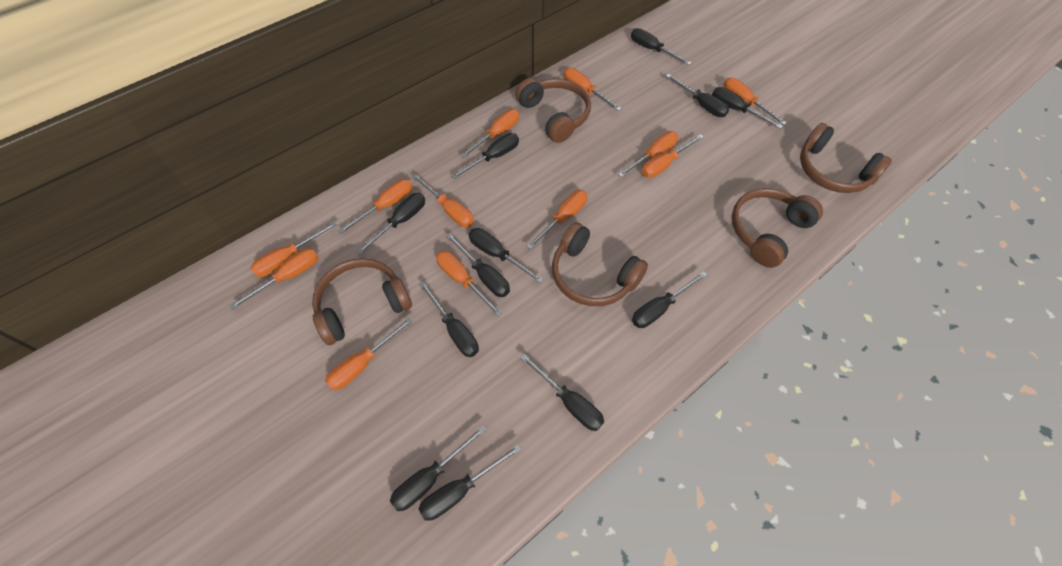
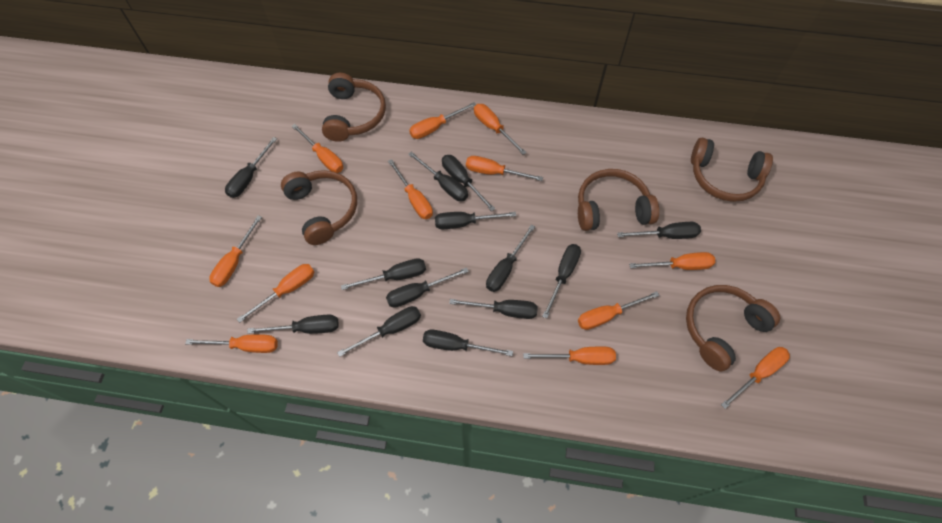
black screwdriver: [357,193,425,255] [390,426,486,511] [419,282,479,357] [419,444,522,521] [446,233,510,297] [451,133,519,179] [468,228,543,283] [520,354,604,431] [631,28,692,65] [632,271,707,328] [666,74,729,117] [712,87,783,129] = 12 -> [225,137,277,198] [247,315,339,334] [337,306,421,357] [341,258,426,290] [386,267,469,308] [408,151,468,201] [423,330,513,356] [435,212,516,229] [442,155,495,211] [449,299,538,319] [486,225,535,292] [542,244,581,319] [617,222,701,239] = 13

